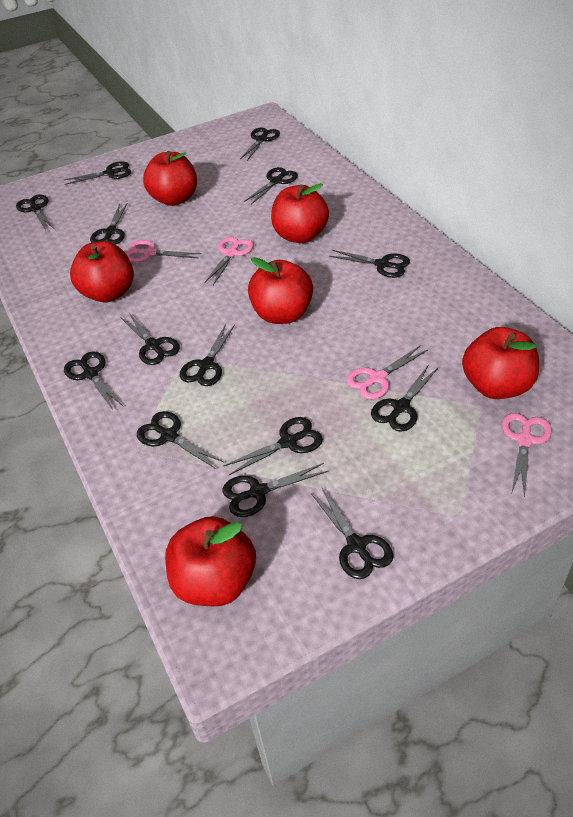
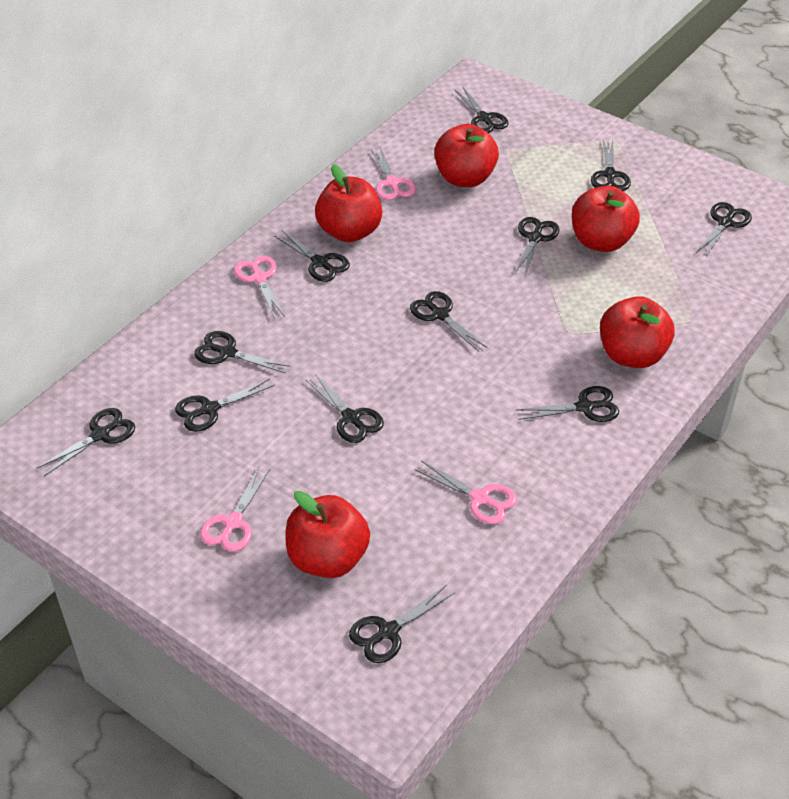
black scissors: [16,194,54,230] [64,161,131,185] [64,351,124,410] [90,204,127,244] [120,313,180,365] [137,411,224,469] [180,324,235,386] [222,463,329,517] [224,417,323,475] [240,128,280,161] [244,167,298,204] [311,488,393,579] [329,250,410,278] [371,364,439,432] = 14 -> [37,408,135,476] [175,379,275,432] [194,331,291,373] [274,230,350,282] [305,374,384,443] [349,585,455,663] [410,291,487,352] [455,87,509,133] [514,217,560,278] [516,386,619,422] [591,139,631,191] [696,202,752,256] = 12
red apple: [70,241,134,303] [143,151,197,206] [165,516,256,606] [248,257,313,324] [271,183,329,243] [462,327,539,399] = 6 -> [286,491,370,578] [315,164,383,243] [434,124,499,187] [572,185,640,252] [600,296,675,368] = 5

